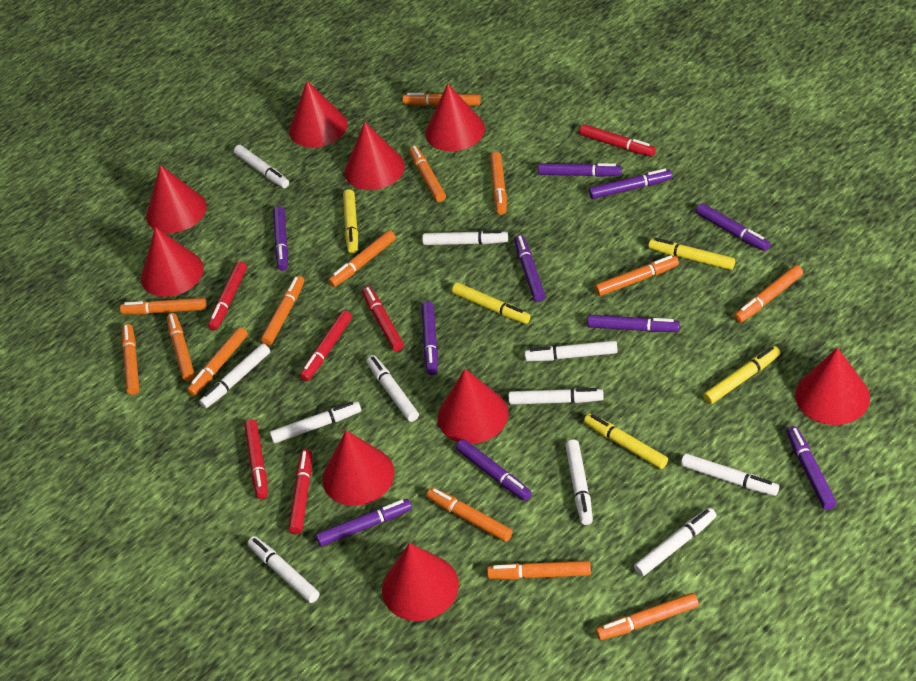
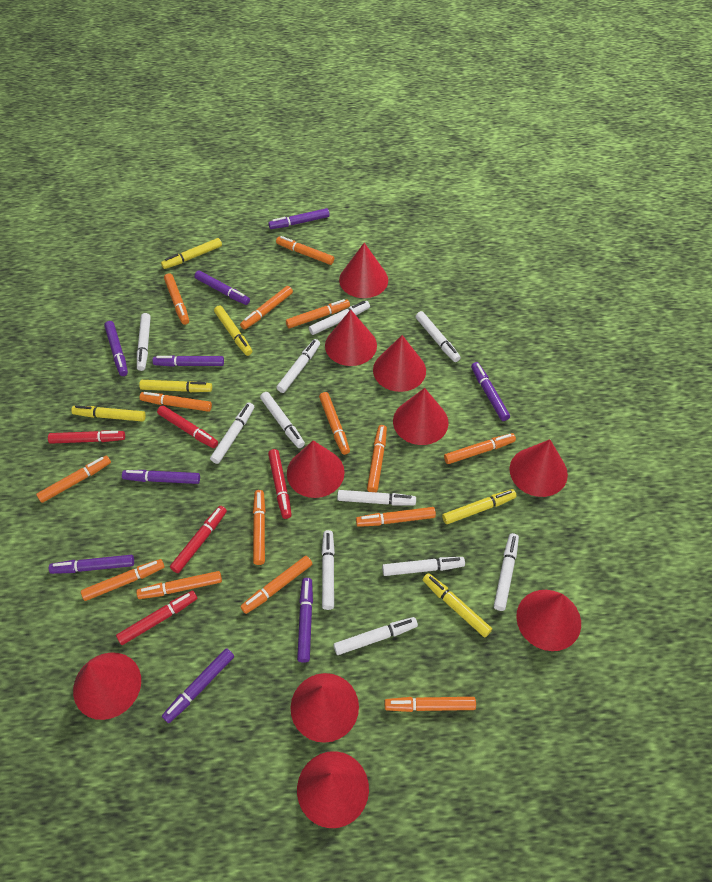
orange marker: [120,298,207,315] [122,324,139,395] [167,313,195,381] [187,327,248,396] [261,276,304,346] [328,230,396,287] [403,93,481,106] [409,145,446,202] [427,488,513,542] [487,561,591,579] [490,152,507,215] [595,255,679,296] [596,593,699,640] [734,265,803,323] = 14 -> [36,455,111,503] [81,559,165,601] [136,571,222,599] [140,392,212,412] [164,273,189,325] [240,286,293,330] [240,556,312,614] [253,490,266,565] [276,236,334,265] [286,299,350,328] [319,392,350,455] [356,507,436,527] [367,425,387,492] [385,697,476,712] [444,433,516,464] = 15
purple marker: [273,206,288,271] [316,499,412,546] [421,302,438,375] [456,439,532,501] [514,235,546,302] [538,163,622,177] [587,315,680,332] [589,168,672,199] [696,203,770,251] [787,426,837,510] = 10 -> [49,555,134,574] [104,321,128,376] [122,470,200,484] [153,355,224,367] [162,648,234,723] [195,270,250,305] [268,208,330,229] [297,578,313,663] [471,362,510,421] = 9
red cone: [141,227,204,297] [146,165,207,233] [289,81,347,148] [323,430,395,506] [344,122,405,190] [382,543,459,621] [425,84,485,151] [438,369,508,444] [795,348,870,425] = 9 -> [73,652,141,720] [287,440,345,498] [290,673,359,743] [297,751,369,828] [325,309,377,366] [339,243,388,298] [373,335,426,392] [393,388,449,445] [509,440,568,497] [516,590,581,651] = 10
red marker: [208,261,247,331] [244,420,268,499] [289,449,312,534] [300,311,352,381] [362,286,404,351] [579,124,656,157] = 6 -> [48,430,125,444] [116,591,197,645] [157,405,218,448] [170,506,227,573] [268,449,292,519] = 5
yellow marker: [343,189,358,254] [452,282,531,324] [584,413,668,469] [649,238,735,270] [703,346,780,404] = 5 -> [71,405,146,422] [139,380,212,392] [161,238,222,269] [214,306,252,356] [422,573,492,637] [442,489,517,524] = 6

